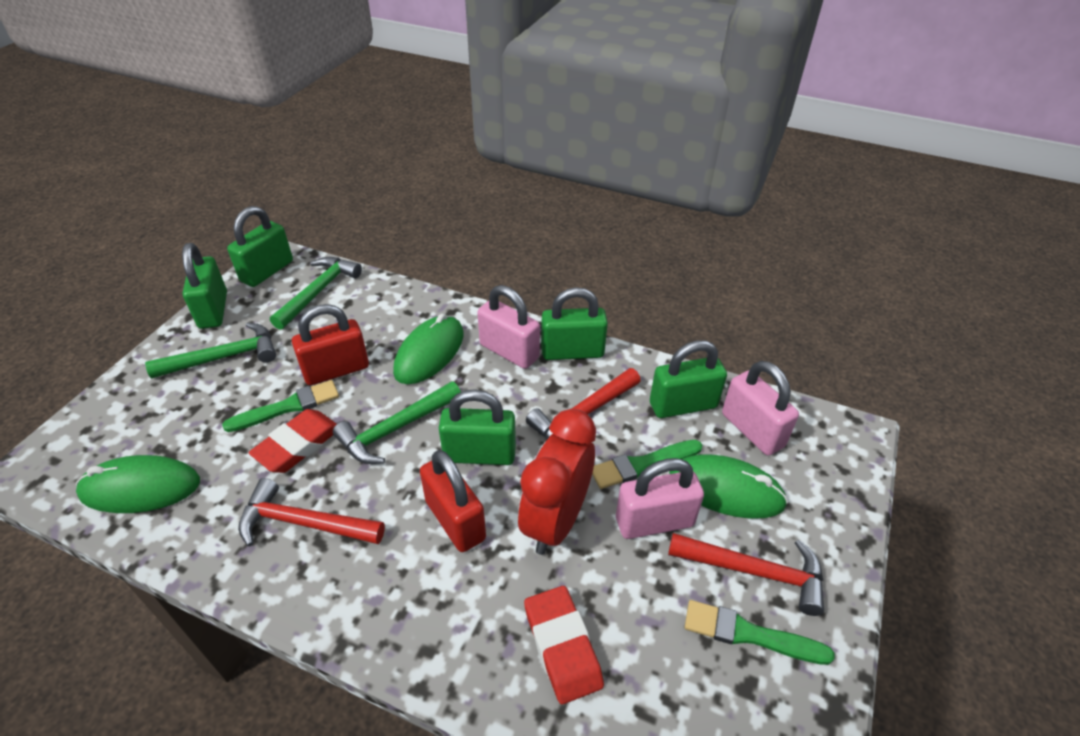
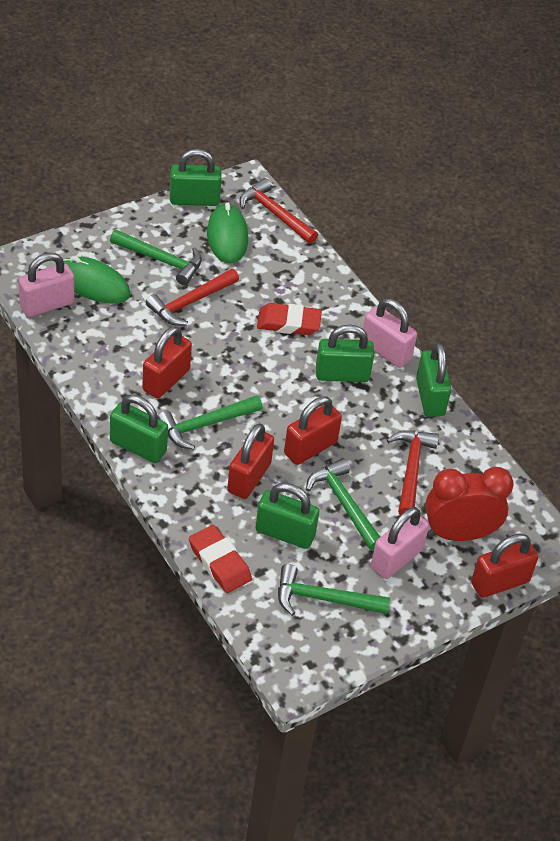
green brush: [222,380,339,432] [592,440,702,489] [685,600,834,665] = 3 -> none = 0
green hammer: [145,322,276,379] [270,257,362,330] [333,381,461,464] = 3 -> [110,229,202,285] [157,395,262,450] [278,564,390,616] [306,458,380,551] = 4
green mouse: [76,455,200,513] [393,314,464,384] [669,454,788,519] = 3 -> [63,256,131,304] [207,202,248,263] = 2
red padlock: [292,304,369,385] [420,450,486,552] = 2 -> [142,326,192,398] [227,423,274,499] [284,396,342,465] [471,533,538,598] = 4

